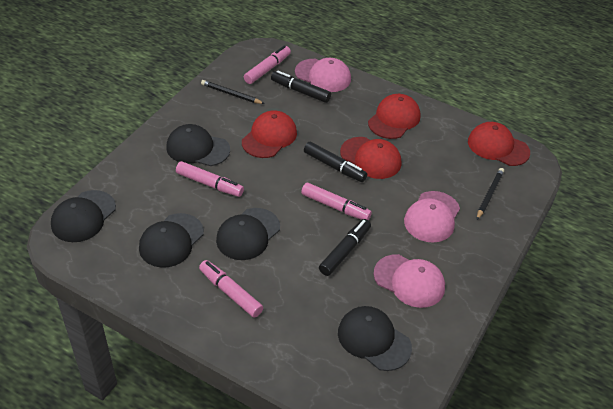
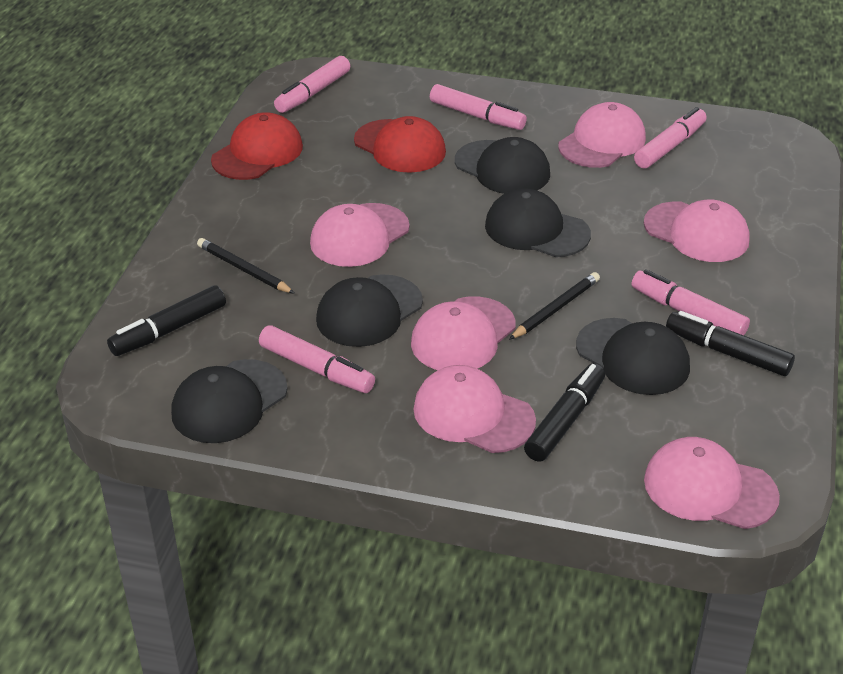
pink cap: [295,58,351,92] [373,254,445,308] [404,191,460,243] = 3 -> [310,203,410,267] [411,296,516,370] [413,365,536,453] [558,102,646,168] [644,200,750,262] [644,437,780,529] = 6
pink marker: [176,161,244,197] [199,260,263,318] [244,45,291,84] [301,182,372,220] = 4 -> [259,325,375,393] [274,56,350,113] [430,84,527,130] [632,269,750,335] [634,107,707,169] = 5
red cap: [242,110,297,158] [340,137,401,179] [368,94,421,139] [468,122,530,166] = 4 -> [211,112,303,180] [354,116,446,173] = 2

